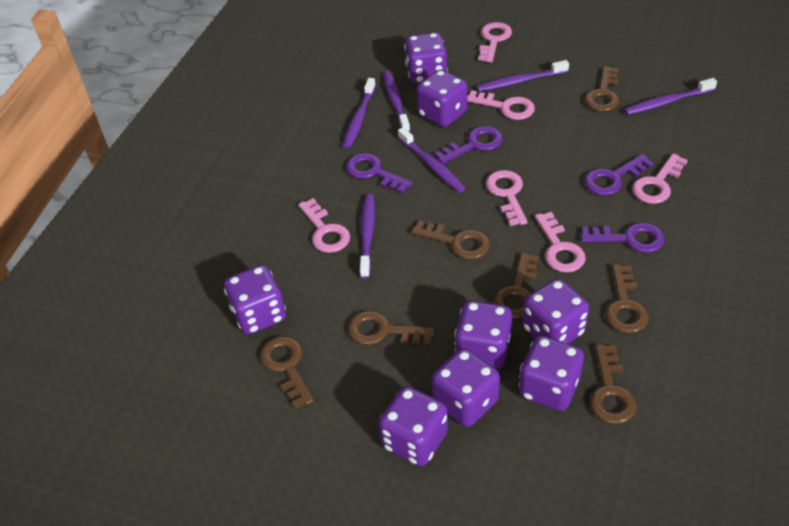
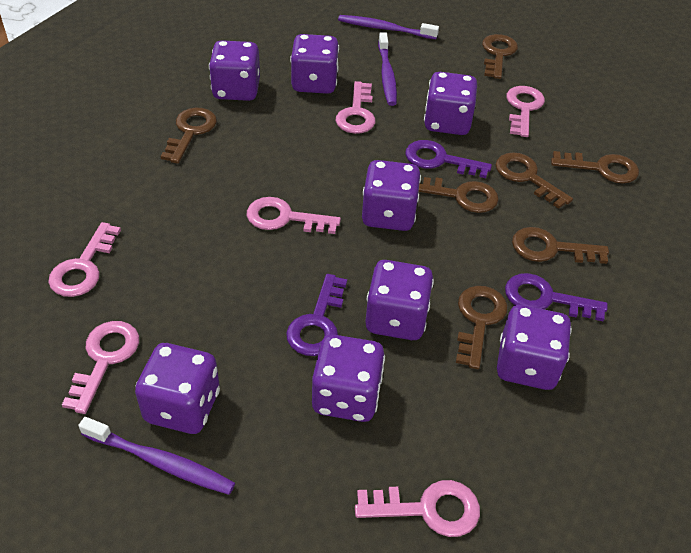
purple key: [346,153,413,193] [435,126,503,164] [581,223,665,253] [584,154,654,196] = 4 -> [286,274,347,356] [405,140,492,178] [505,273,608,321] = 3
purple toothbrush: [343,78,376,148] [360,194,375,279] [383,71,410,132] [398,127,466,193] [476,60,569,92] [624,78,717,115] = 6 -> [78,417,235,495] [338,15,439,39] [378,32,397,106] = 3

